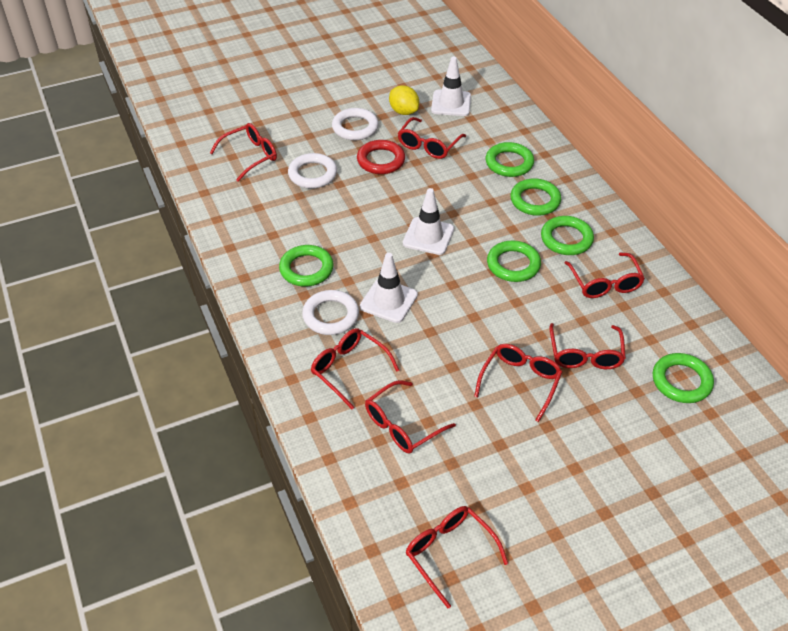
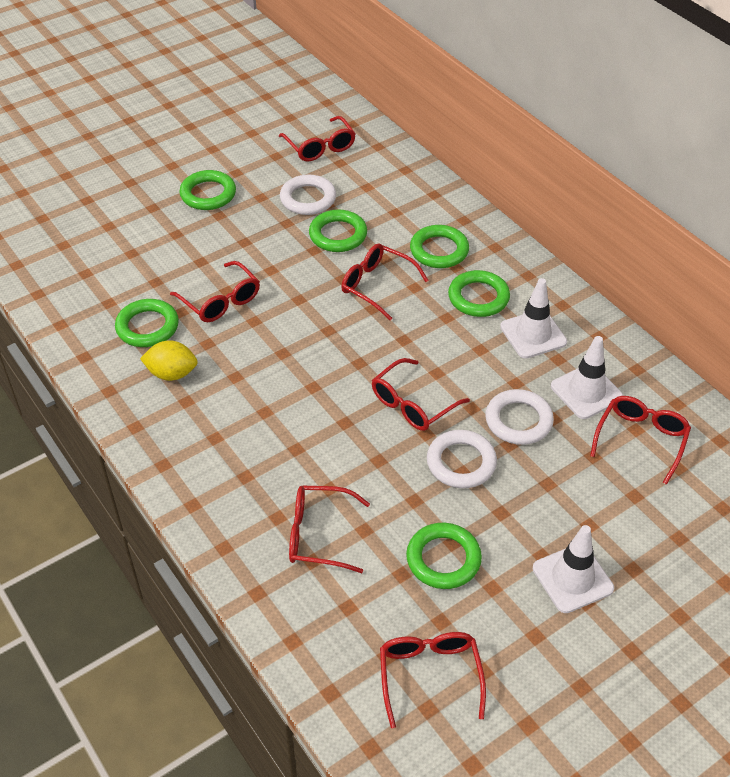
red glasses: [210,123,277,182] [311,328,399,409] [365,380,456,454] [398,117,466,159] [406,506,508,608] [474,344,562,422] [549,323,626,369] [565,253,645,298] = 8 -> [170,261,260,322] [279,116,356,162] [289,486,370,573] [341,244,429,320] [372,358,470,431] [380,632,486,728] [590,396,691,485] = 7
red ring: [357,140,405,174] = 1 -> none = 0

